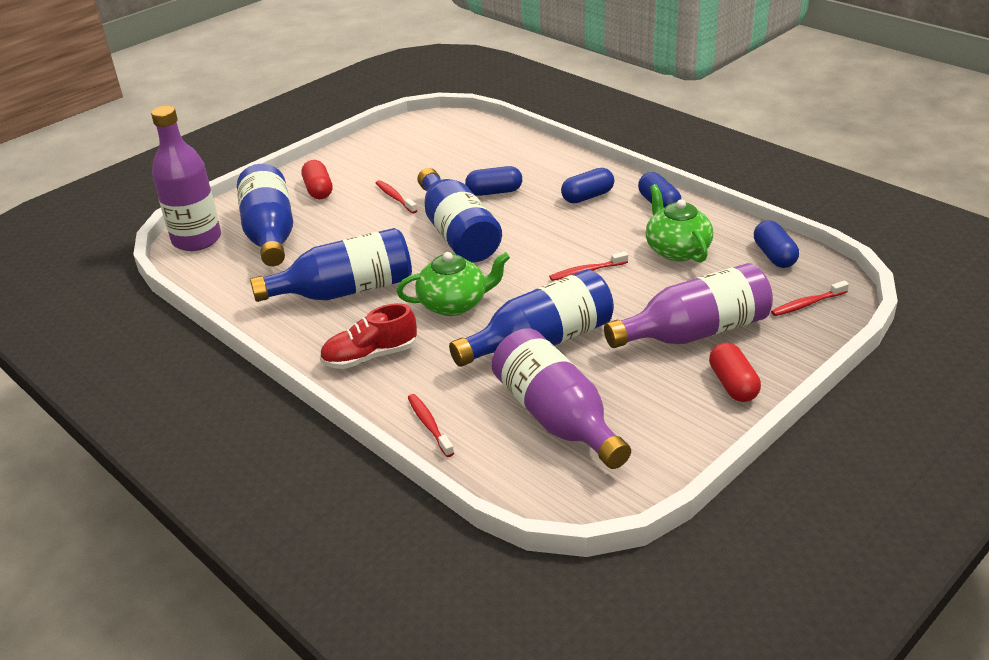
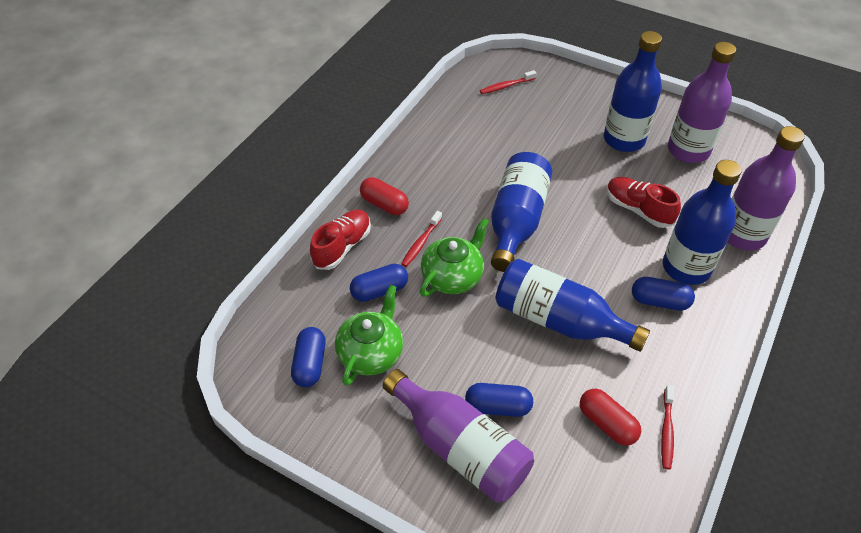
red shoe: [320,303,417,369] = 1 -> [310,210,371,270] [607,177,681,228] = 2
red toothbrush: [376,180,418,214] [408,394,454,457] [549,251,628,281] [771,281,849,316] = 4 -> [401,211,442,267] [480,70,537,94] [661,385,674,469] = 3

